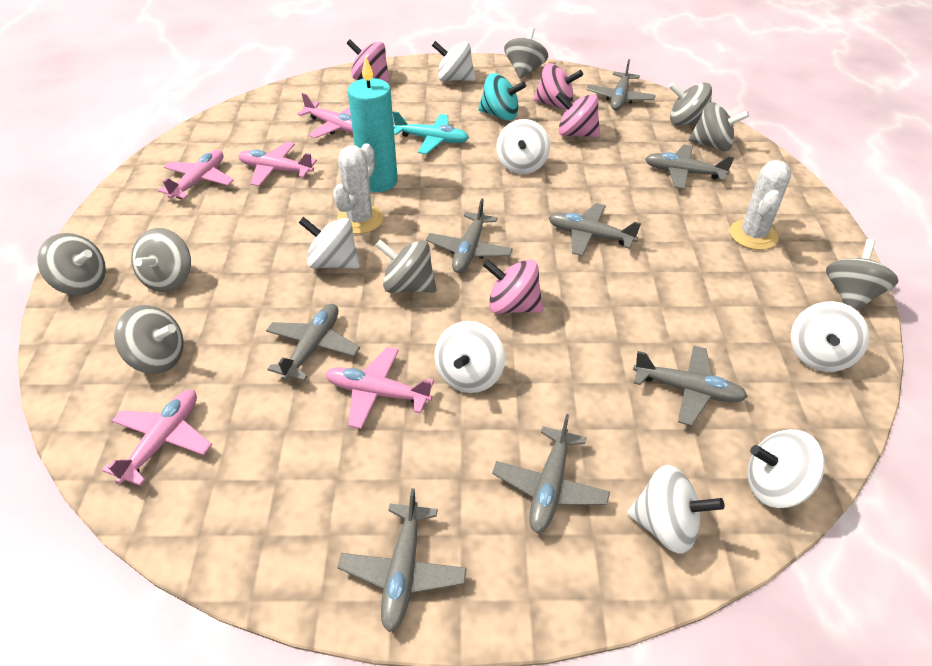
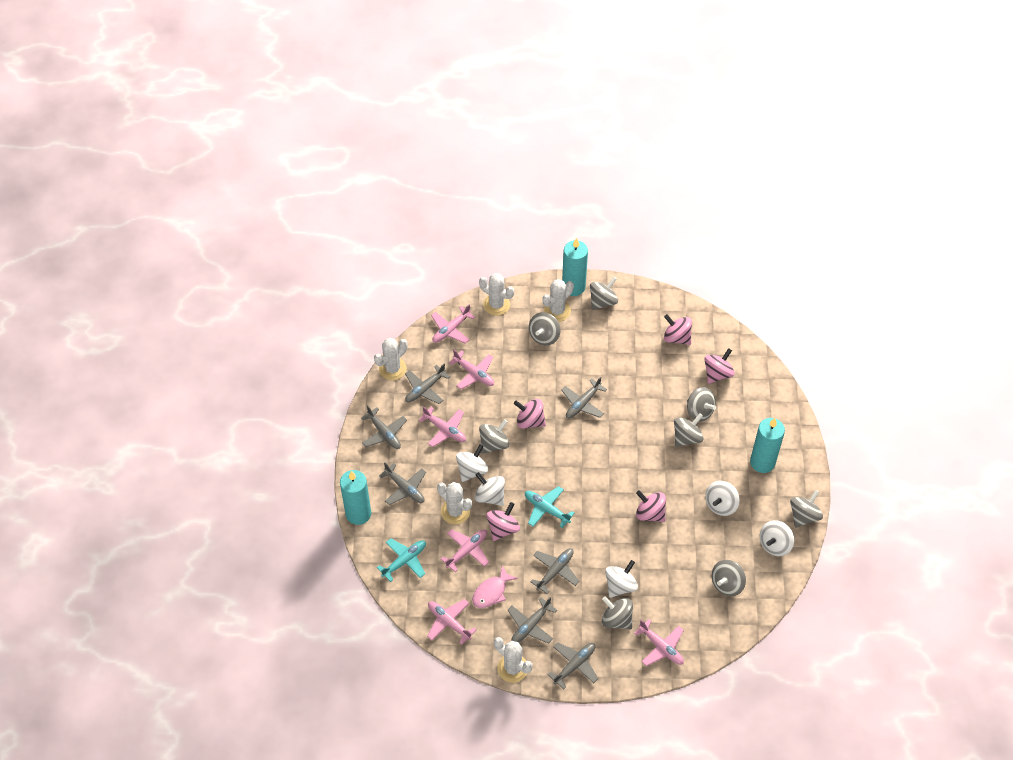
grey plane: [266,304,360,381] [337,488,467,632] [426,198,513,273] [492,414,610,533] [548,203,641,256] [586,59,656,110] [633,345,748,426] [645,145,734,189] = 8 -> [361,405,407,449] [379,462,426,505] [405,364,450,404] [508,597,557,644] [530,548,579,594] [548,642,598,689] [561,377,607,419] = 7
pink fish: none = 0 -> [472,566,518,608] = 1
pink plane: [102,390,212,486] [158,150,234,199] [238,142,317,186] [297,93,353,138] [325,347,434,429] = 5 -> [419,406,466,447] [427,599,477,645] [431,304,475,344] [440,529,489,572] [449,350,494,389] [634,619,684,666] = 6
pink spinning top: [346,39,390,82] [483,259,543,314] [533,63,583,109] [556,92,600,138] = 4 -> [487,502,520,541] [514,399,546,429] [636,490,666,522] [664,314,692,345] [705,348,735,384] = 5
turquoise candle: [348,56,398,192] = 1 -> [340,470,371,525] [562,238,588,296] [750,418,785,473] = 3
turquoise plane: [393,111,469,154] = 1 -> [377,538,426,582] [525,486,574,528] = 2
turquoise spinning top: [478,73,526,121] = 1 -> none = 0
white cactus: [333,143,383,234] [730,160,792,250] = 2 -> [374,338,408,380] [437,482,472,524] [479,273,514,316] [494,637,532,683] [542,279,574,322] = 5
white spinning top: [299,217,360,269] [432,41,476,81] [434,321,505,393] [496,119,550,174] [627,465,725,554] [748,429,825,508] [791,301,869,372] = 7 -> [456,444,488,482] [475,472,505,506] [605,560,638,598] [705,481,740,516] [760,520,794,556] = 5

